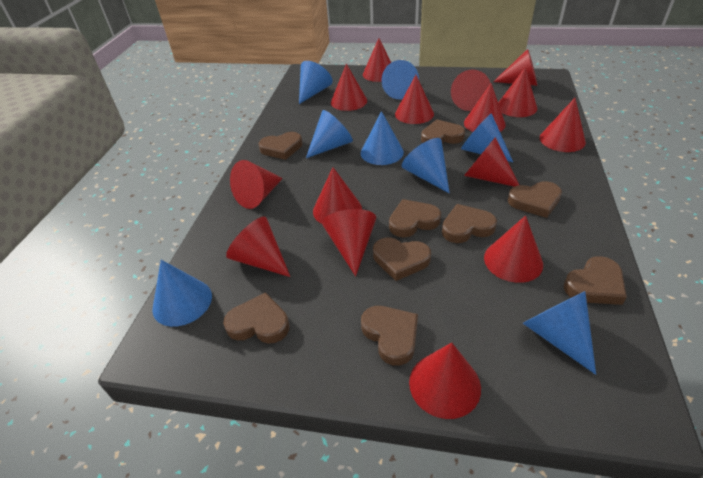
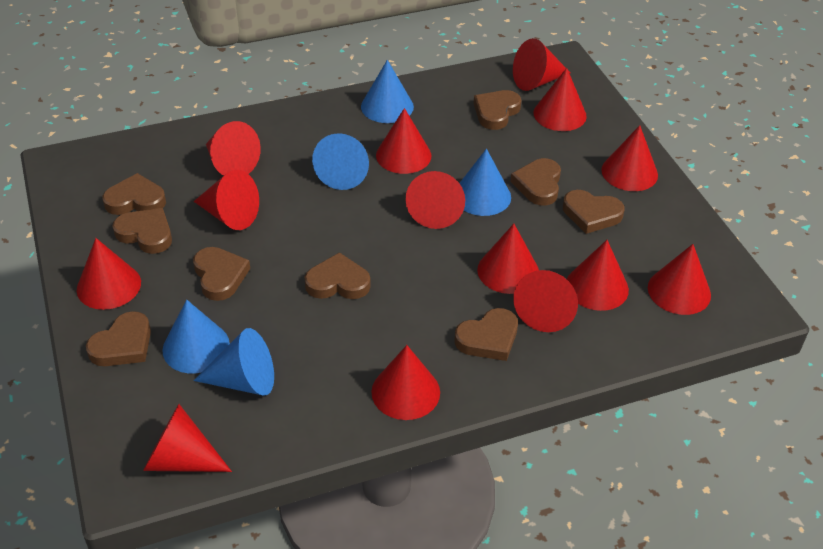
blue cone: [152,260,212,327] [299,61,333,104] [306,110,353,158] [361,111,404,165] [382,60,419,99] [402,138,450,193] [461,113,513,162] [523,291,596,375] = 8 -> [162,300,230,373] [193,328,274,396] [312,133,369,190] [361,60,414,123] [459,148,511,216] = 5
red cone: [226,216,290,277] [230,160,283,209] [313,167,362,224] [322,209,376,276] [331,63,367,111] [363,38,391,82] [395,75,434,124] [409,342,481,419] [451,70,491,111] [464,83,506,132] [464,137,519,187] [484,215,543,283] [493,49,537,86] [498,67,537,117] [540,98,586,152] = 15 -> [77,238,141,310] [143,404,232,472] [194,170,259,230] [206,121,261,176] [371,345,440,420] [376,108,431,174] [406,171,465,229] [477,224,539,294] [513,38,570,91] [513,270,578,332] [533,68,587,131] [567,240,629,311] [601,125,658,191] [648,244,711,315] = 14

